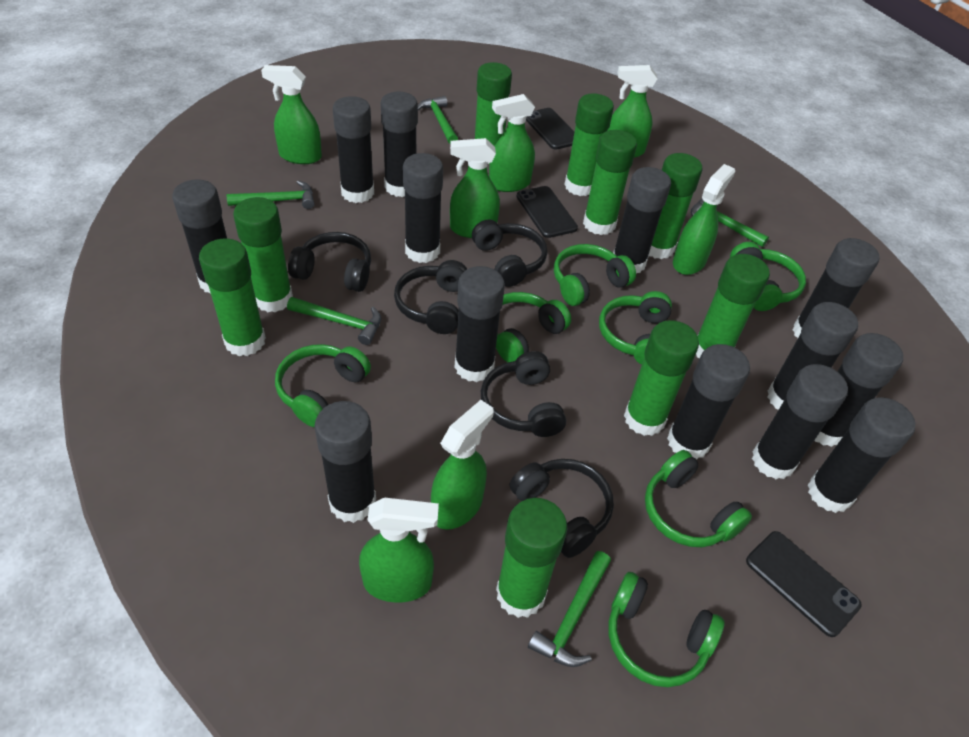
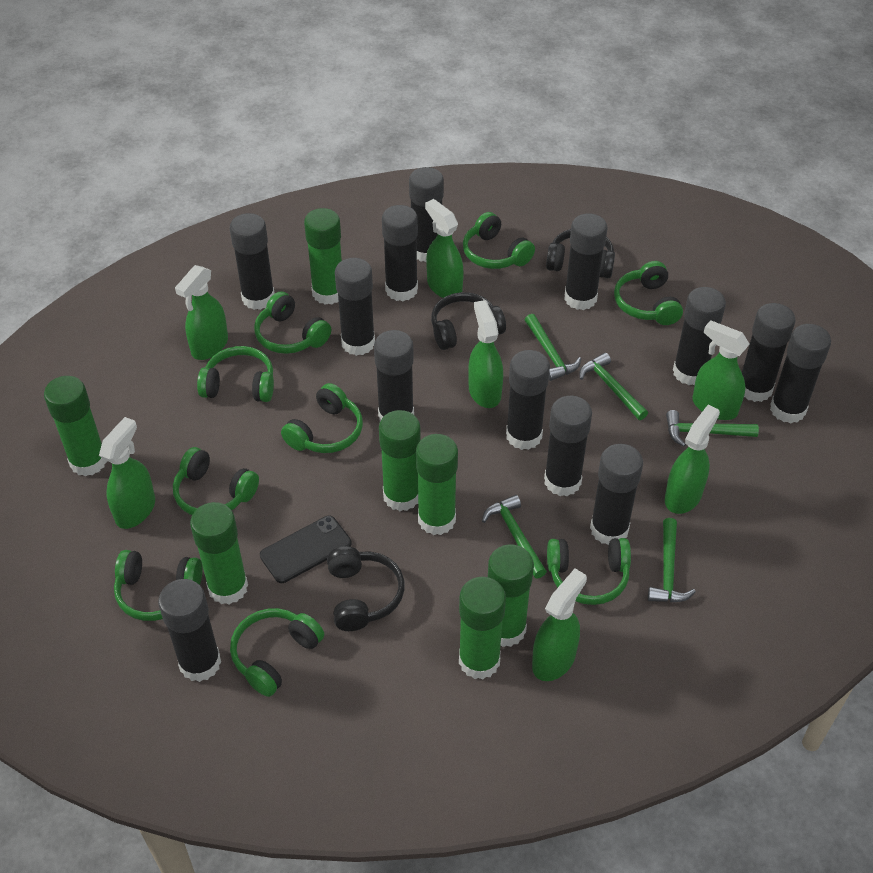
black headphones: [288,232,371,292] [394,260,467,334] [472,219,547,287] [481,351,566,437] [510,459,614,558] = 5 -> [327,546,405,631] [431,292,506,350] [546,229,615,279] = 3
black phone: [516,186,578,238] [526,108,574,150] [746,531,862,637] = 3 -> [260,516,352,583] = 1
green glue stick: [199,238,266,356] [233,197,293,312] [475,62,512,164] [496,498,567,618] [564,93,614,196] [583,130,637,235] [624,320,699,436] [648,153,702,259] [696,254,770,358] = 9 -> [44,376,107,476] [190,502,248,604] [304,208,342,305] [379,410,421,511] [416,434,458,535] [459,577,506,680] [488,544,534,647] = 7
green headphones: [275,344,371,427] [496,292,571,362] [554,244,636,306] [599,291,672,365] [608,572,724,687] [645,450,752,547] [730,242,806,311] = 7 -> [114,550,203,621] [173,447,259,515] [197,346,274,402] [230,608,324,697] [254,291,331,354] [281,383,363,453] [463,212,535,269] [547,538,631,605] [614,261,683,325] = 9

